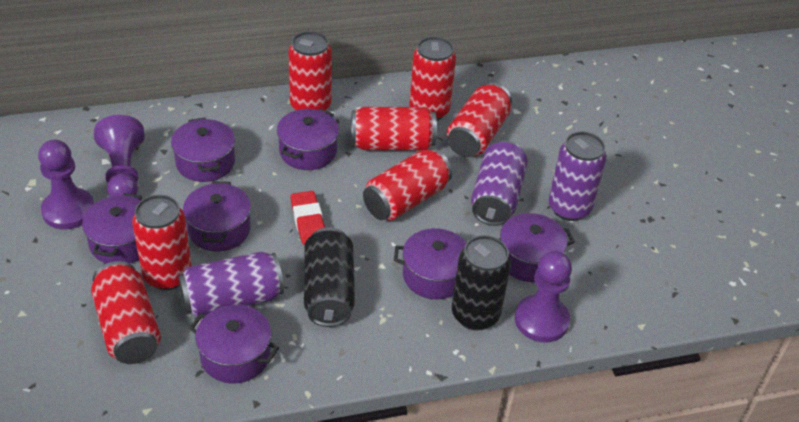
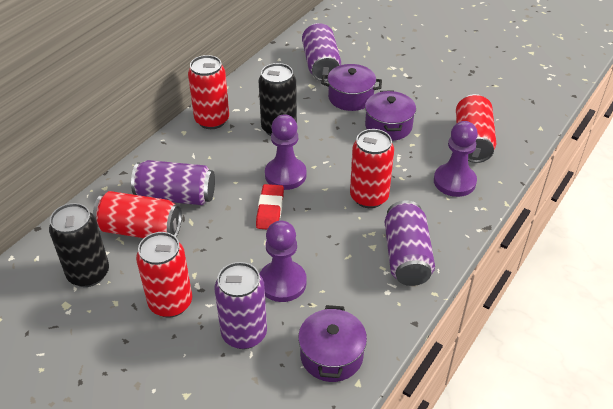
purple can: [178,252,284,317] [471,141,528,226] [549,132,607,221] = 3 -> [131,160,215,205] [215,262,267,349] [302,23,341,82] [385,201,435,286] = 4
purple pot: [82,193,142,264] [171,117,235,182] [183,181,251,252] [189,305,279,383] [277,108,339,170] [394,228,467,299] [499,213,575,282] = 7 -> [298,305,367,382] [321,64,382,111] [365,90,416,141] = 3
red can: [91,261,161,364] [132,195,192,290] [288,31,332,111] [351,107,437,150] [363,148,452,221] [409,36,456,121] [447,82,512,157] = 7 -> [93,191,182,238] [136,232,192,318] [188,55,229,129] [350,129,394,208] [456,94,496,163] = 5

